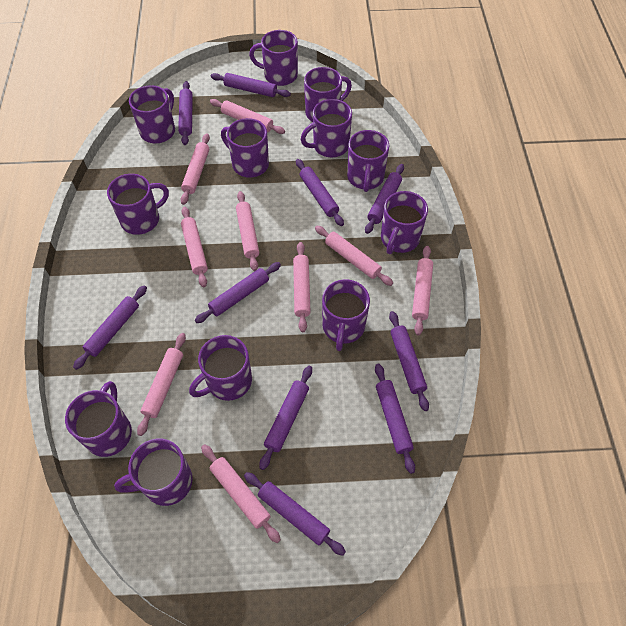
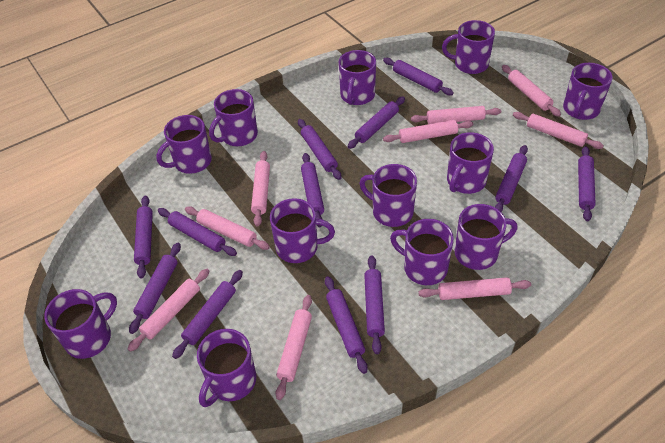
purple rolling pin: [73,285,147,370] [178,81,193,145] [195,262,281,323] [211,73,291,97] [244,472,346,556] [259,366,312,470] [296,159,344,226] [365,164,404,234] [375,364,415,474] [389,311,429,411] = 10 -> [129,243,181,334] [134,196,153,278] [158,208,237,256] [172,270,243,359] [298,119,341,180] [301,153,324,228] [325,276,368,374] [348,97,405,149] [364,255,385,354] [383,58,454,96] [495,145,528,212] [578,146,596,221] = 12

